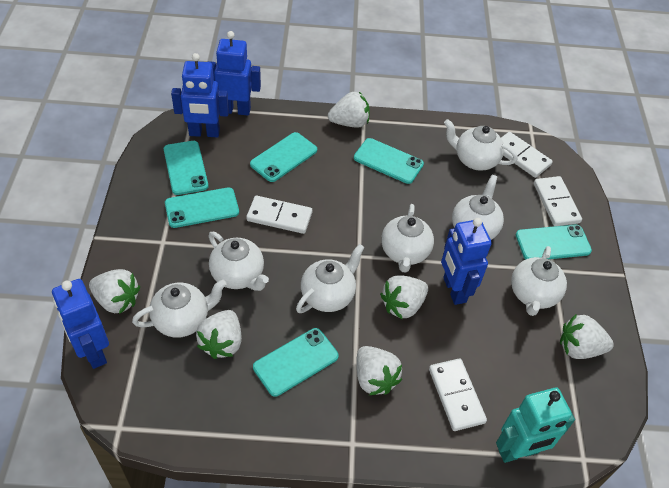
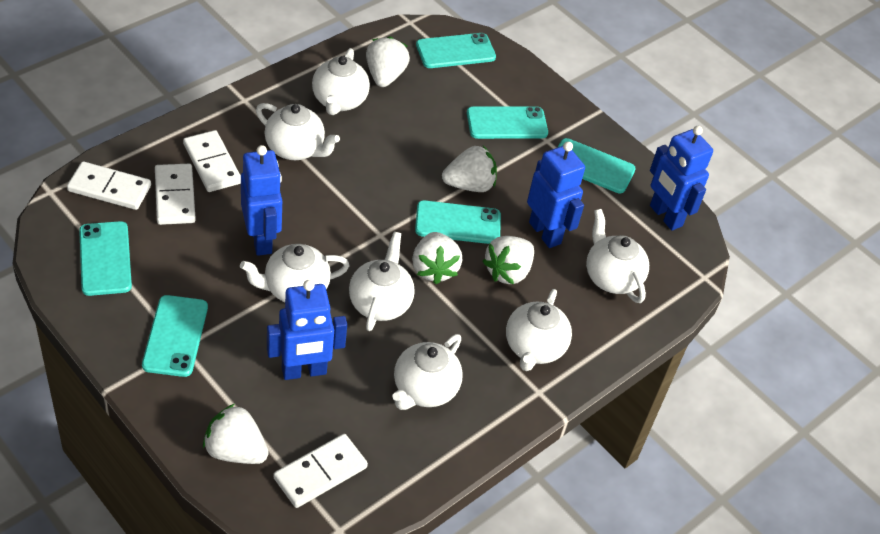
turquoise robot: [496,387,575,463] = 1 -> none = 0
white strawberry: [89,269,140,314] [196,310,242,359] [328,92,370,128] [356,346,402,395] [380,275,428,319] [560,314,614,359] = 6 -> [203,404,269,464] [366,36,410,87] [412,232,462,284] [442,146,497,192] [483,236,534,284] = 5

